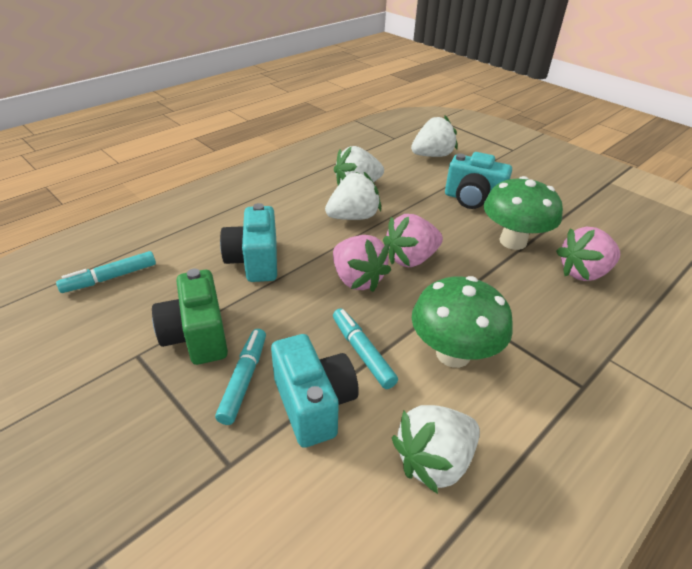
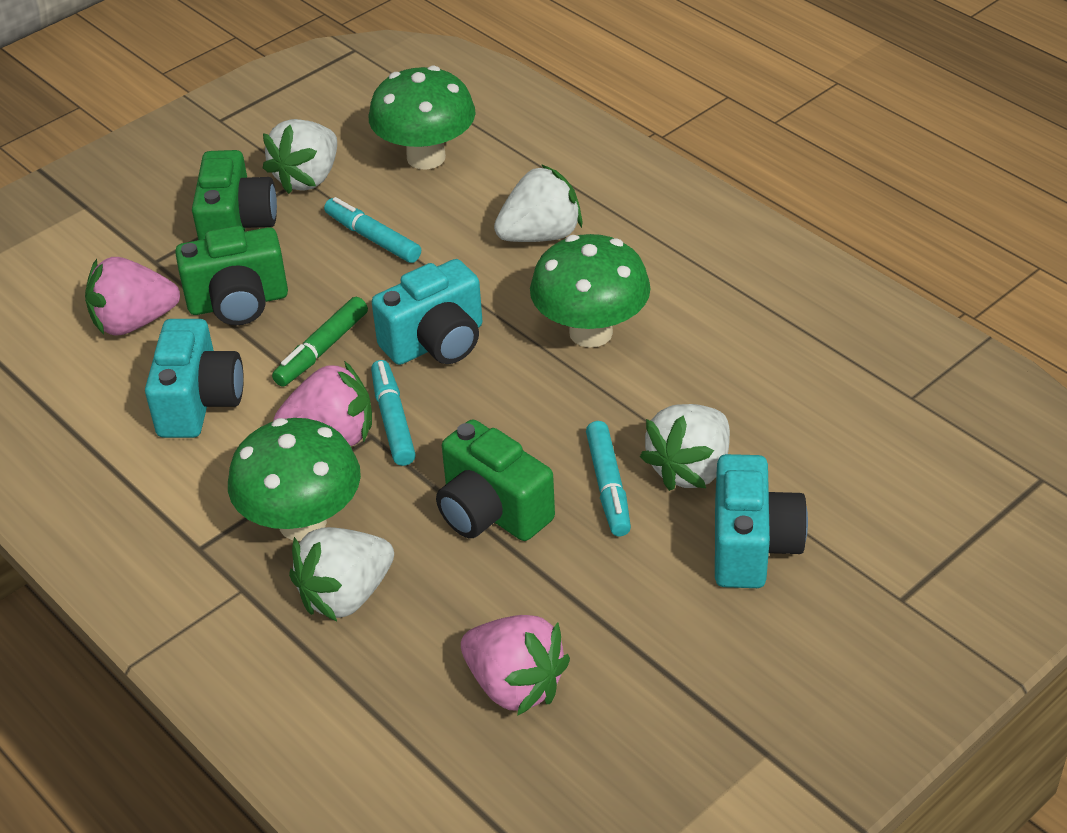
green camera: [152,268,228,365] = 1 -> [175,225,288,325] [192,150,277,240] [436,419,555,541] = 3
green marker: none = 0 -> [272,297,368,387] = 1
green mushroom: [412,276,513,368] [484,176,563,250] = 2 -> [228,418,361,541] [369,66,476,170] [530,234,651,348] = 3

